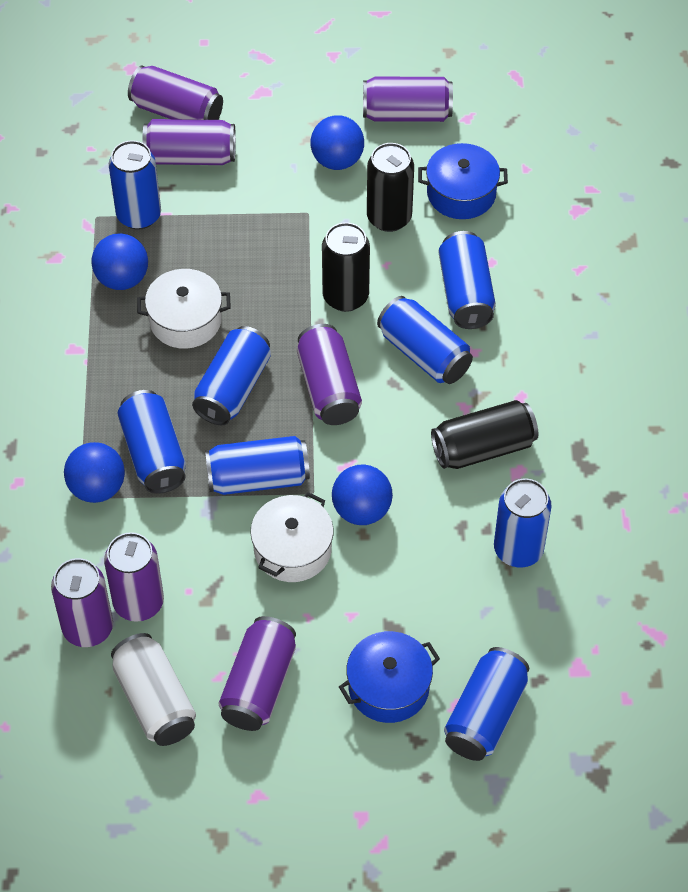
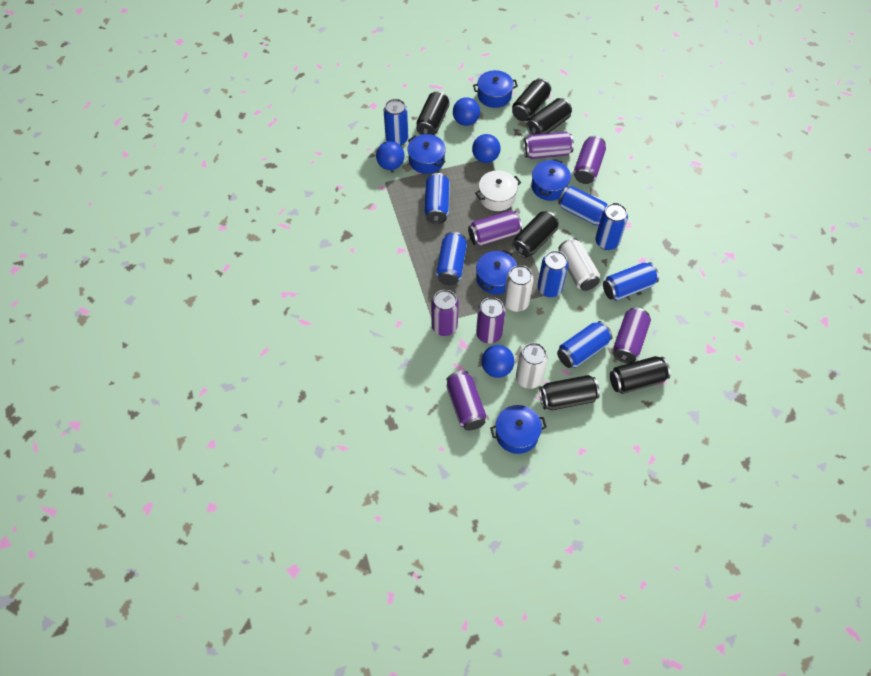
black can: [322,222,370,312] [367,143,414,232] [431,400,538,469] = 3 -> [416,91,450,135] [512,78,551,121] [512,211,559,258] [527,98,572,135] [539,375,600,410] [610,356,671,394] = 6
blue pot: [339,631,440,723] [418,143,508,219] = 2 -> [407,134,446,174] [473,70,518,108] [476,250,517,294] [490,405,547,454] [531,159,571,201] = 5
white can: [111,633,196,746] = 1 -> [504,265,534,312] [516,343,548,389] [558,238,600,291] = 3
white pot: [137,269,231,349] [251,492,334,582] = 2 -> [475,170,521,211] = 1

